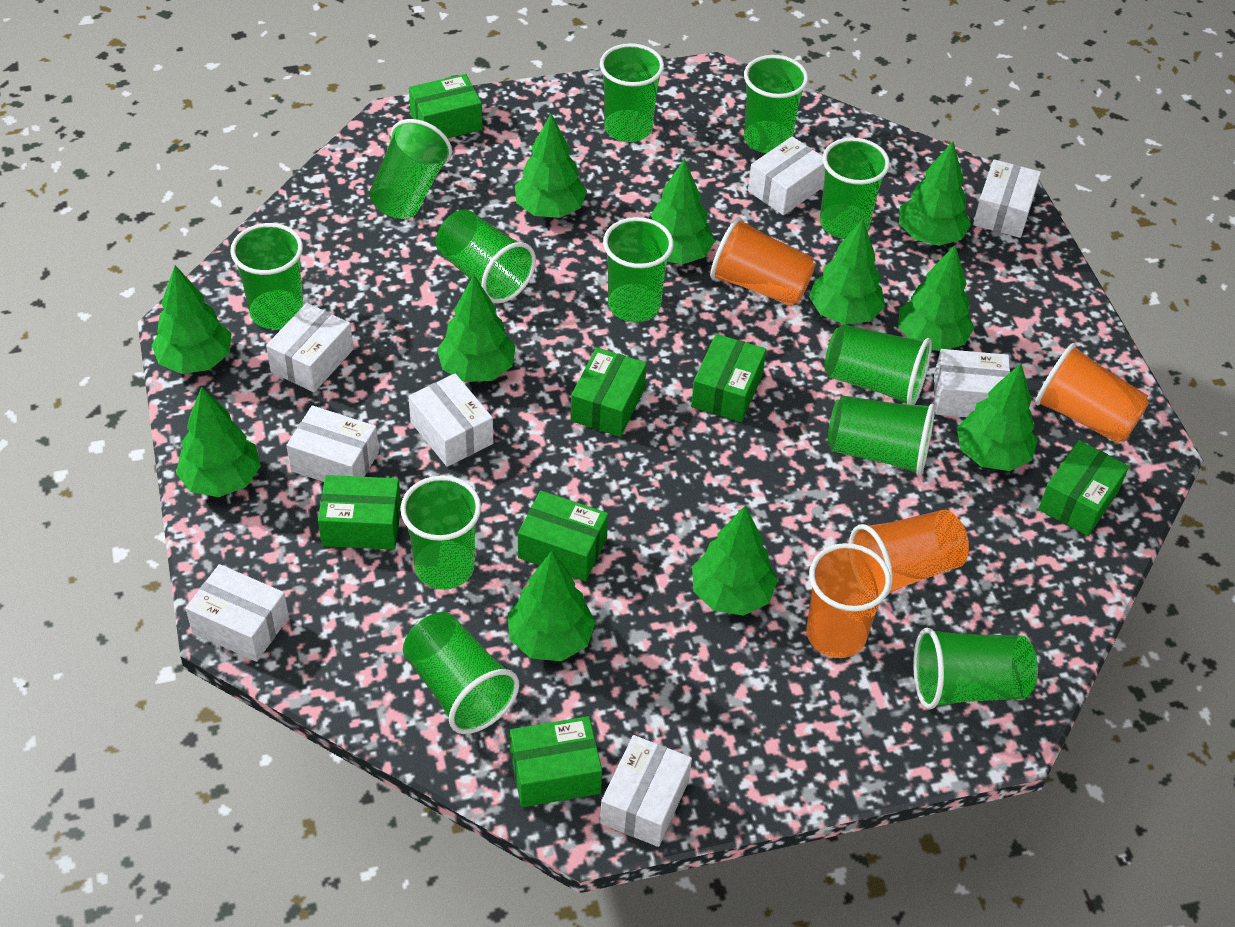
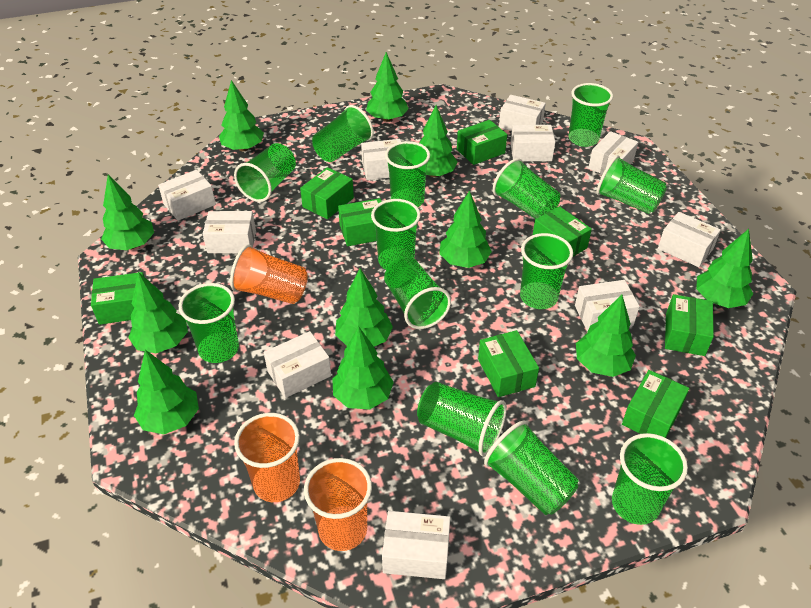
green box: [318,475,401,550] [409,74,483,138] [510,716,602,807] [518,491,608,581] [570,347,647,437] [691,334,766,422] [1038,440,1129,536] = 7 -> [91,272,144,325] [300,167,354,219] [338,198,382,246] [457,120,507,165] [478,330,539,397] [533,206,592,256] [622,370,689,438] [665,294,714,356] = 8
green cup: [230,223,303,329] [369,119,452,219] [400,475,481,590] [403,612,519,734] [436,209,536,304] [600,43,664,142] [603,217,674,322] [744,55,808,153] [820,137,890,239] [824,324,932,405] [827,396,935,476] [913,628,1038,709] = 12 -> [179,283,239,363] [234,143,296,202] [312,105,374,162] [371,199,421,270] [384,257,451,329] [385,141,430,207] [417,382,507,456] [484,421,579,515] [493,158,560,219] [520,233,573,309] [568,83,613,147] [596,155,667,214] [612,433,688,525] = 13
orange cup: [710,217,815,306] [807,543,891,658] [849,510,969,598] [1035,343,1149,443] = 4 -> [230,244,308,304] [234,413,300,502] [304,458,372,551] = 3
white box: [186,564,289,662] [266,303,353,392] [286,406,379,482] [408,373,493,467] [600,735,692,847] [748,136,825,215] [934,349,1010,417] [973,159,1041,238] = 8 -> [158,170,216,221] [203,211,256,253] [264,331,331,398] [361,139,401,180] [382,511,450,579] [499,95,546,131] [510,125,555,161] [575,280,640,332] [588,131,638,174] [658,212,721,267] = 10

